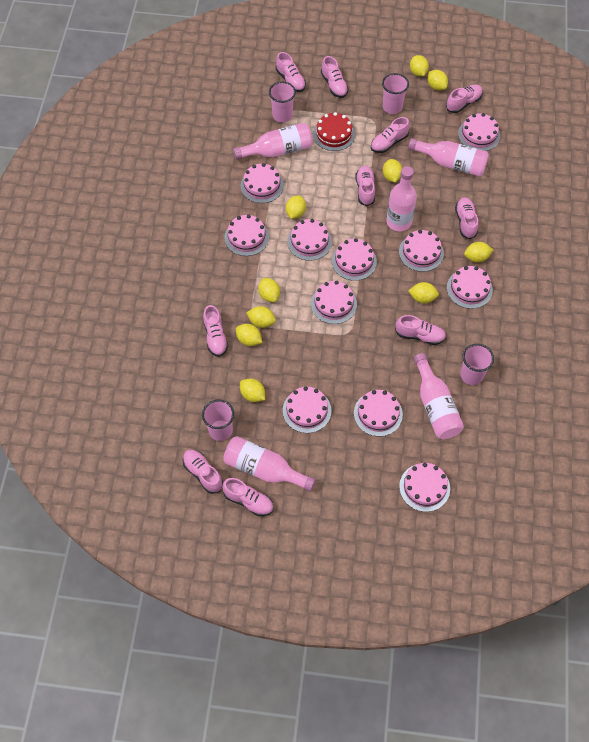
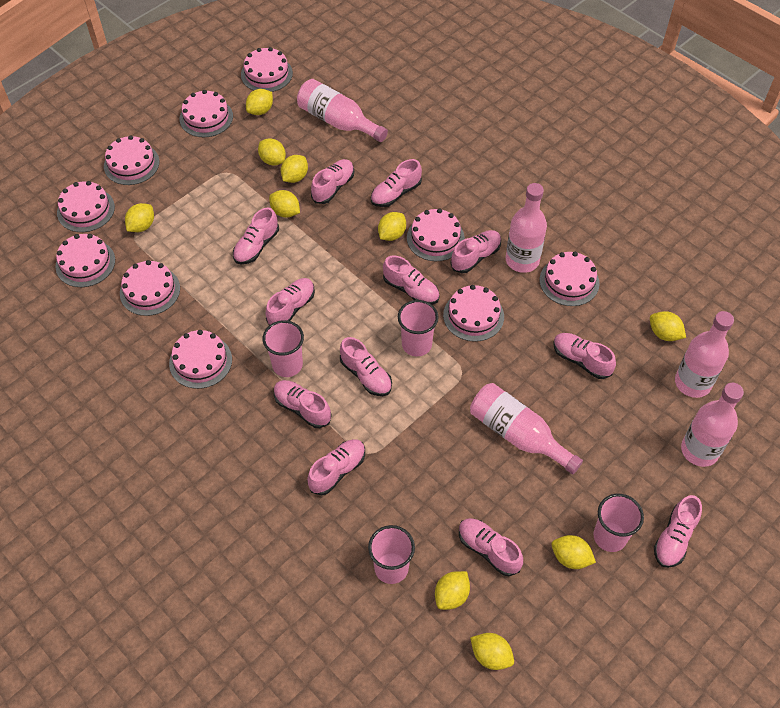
pink cake: [225,215,269,256] [241,163,284,203] [283,386,332,433] [287,219,332,261] [311,281,357,324] [332,238,377,281] [354,390,403,436] [399,230,444,272] [399,463,450,512] [447,266,493,309] [458,113,500,151] = 11 -> [55,234,115,287] [57,181,115,232] [104,135,160,185] [120,260,180,316] [169,330,232,389] [180,90,233,137] [241,47,293,92] [407,208,465,261] [443,285,504,342] [540,252,600,306] = 10
pink shoe: [183,450,223,494] [203,305,228,357] [222,478,274,516] [276,52,306,92] [321,56,349,98] [355,166,375,206] [371,117,410,153] [395,315,446,345] [446,85,483,113] [455,197,478,239] = 10 -> [233,208,279,264] [266,278,315,325] [274,380,332,428] [307,439,365,495] [311,159,354,204] [340,337,392,396] [371,159,422,207] [383,256,439,305] [450,230,501,273] [459,518,523,576] [553,333,616,379] [654,495,702,568] = 12
red cake: [313,112,355,151] = 1 -> none = 0

